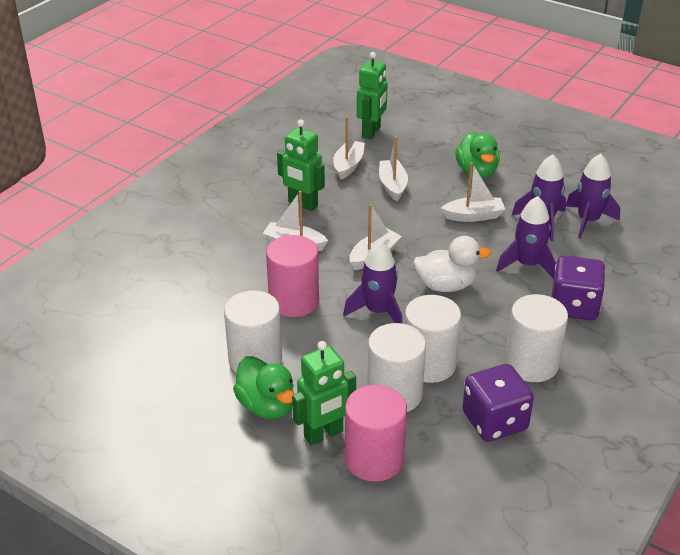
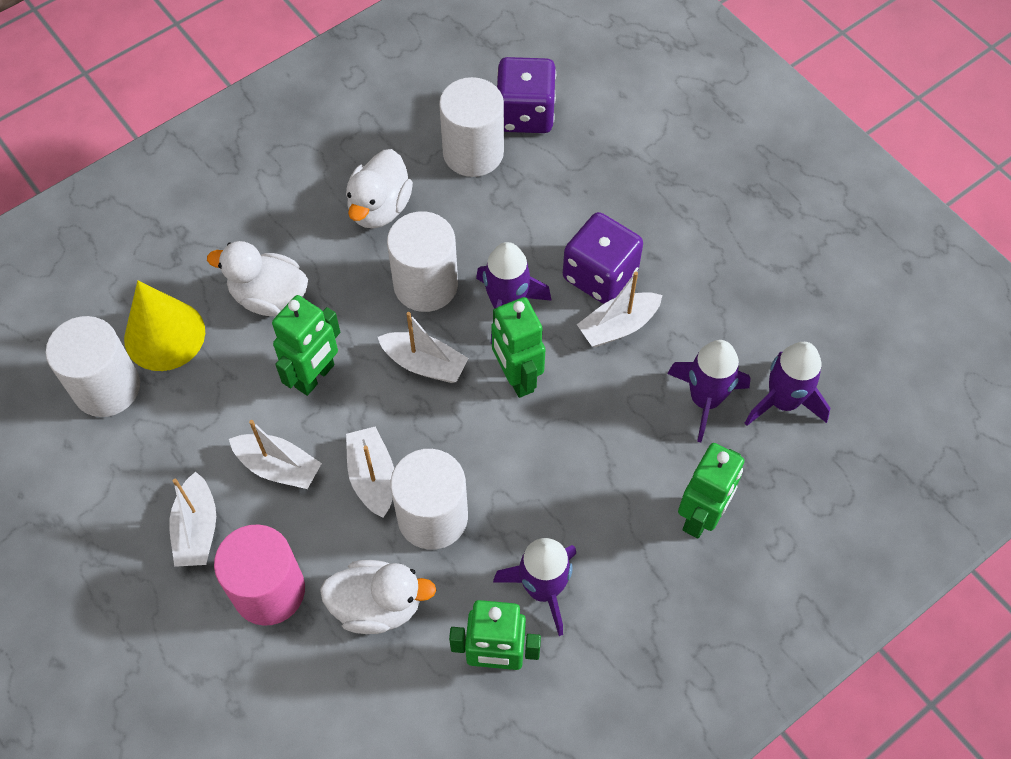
green duck: [233,356,294,419] [455,131,500,178] = 2 -> none = 0
green robot: [277,120,325,211] [292,341,356,446] [357,52,388,139] = 3 -> [272,295,340,396] [449,600,541,670] [491,297,545,398] [678,443,744,539] = 4
pink cylinder: [266,235,319,317] [345,385,407,482] = 2 -> [214,524,305,626] = 1
white duck: [413,236,491,292] = 1 -> [207,241,308,316] [320,560,436,634] [346,149,413,228] = 3
yellow cone: none = 0 -> [124,281,205,371] = 1

